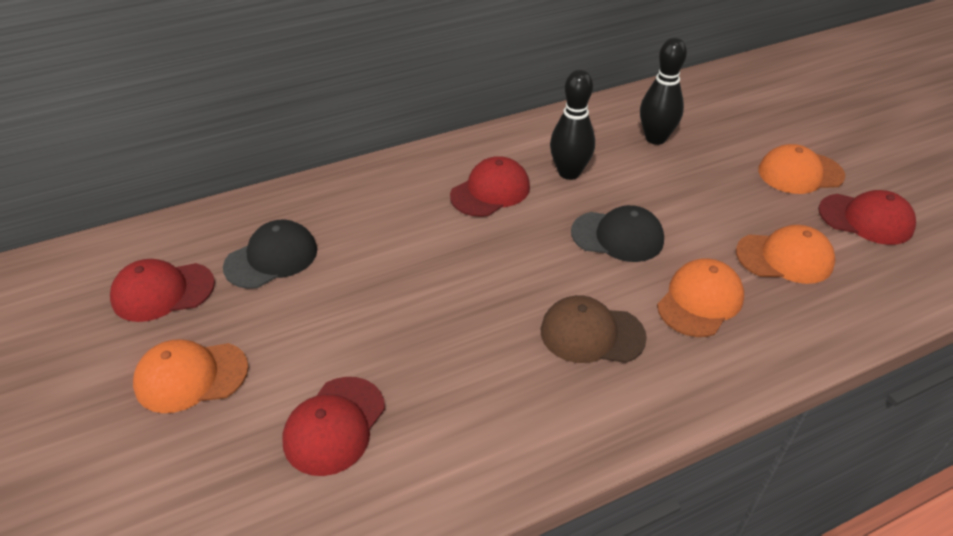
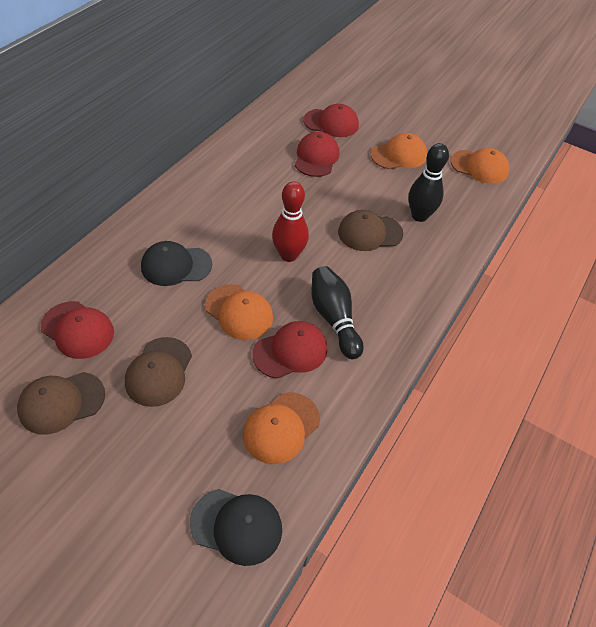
brown cap: [541,295,647,363] = 1 -> [17,372,105,434] [125,337,192,407] [338,210,403,251] = 3
red bowling pin: none = 0 -> [272,181,309,262] = 1

